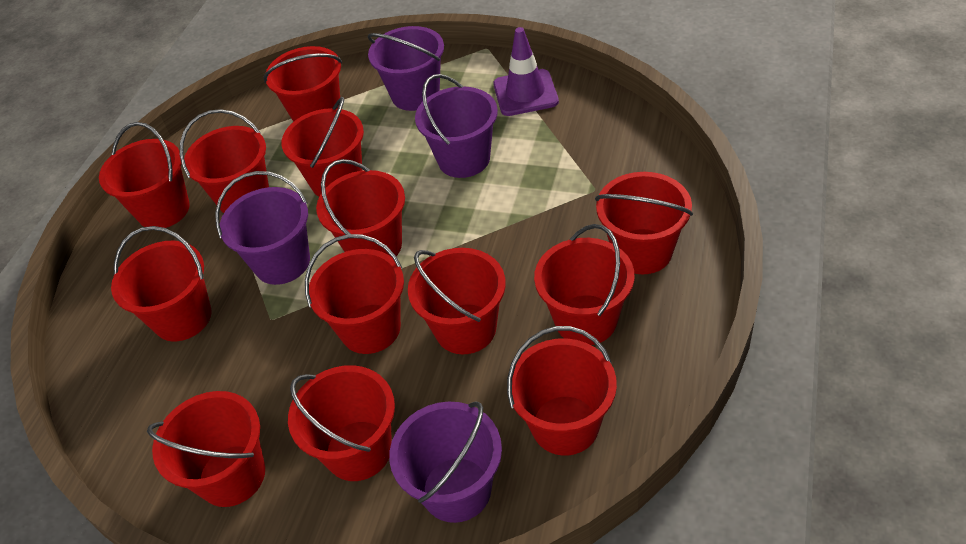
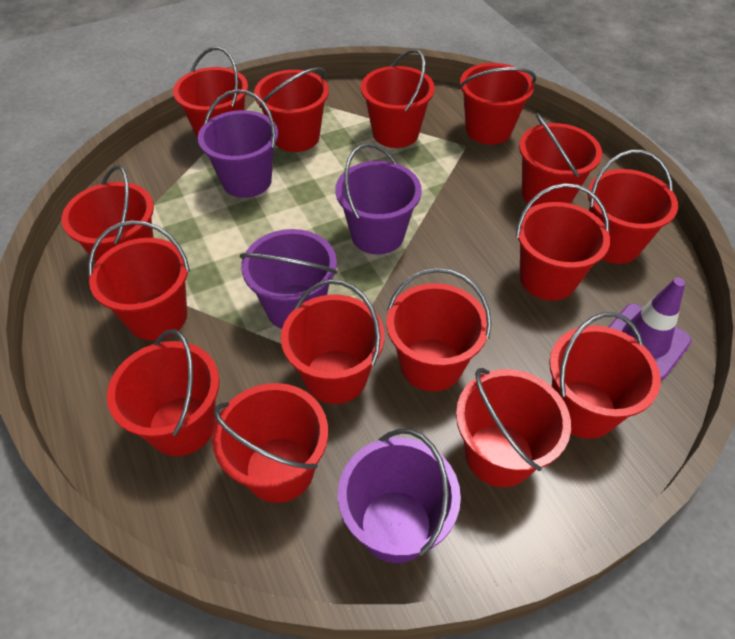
red bucket: [99,122,190,228] [111,226,212,342] [147,391,265,507] [180,109,269,213] [263,46,342,122] [281,97,364,197] [288,365,395,481] [305,234,404,354] [316,159,405,256] [408,248,506,354] [507,326,617,455] [534,224,634,345] [595,172,693,274] = 13 -> [62,165,154,262] [88,220,190,341] [107,329,219,456] [173,47,248,139] [212,383,328,503] [254,67,329,152] [281,280,385,404] [361,49,435,148] [386,268,491,392] [456,368,571,487] [459,63,536,144] [516,183,610,301] [519,113,602,207] [549,312,661,439] [588,150,678,264] = 15

